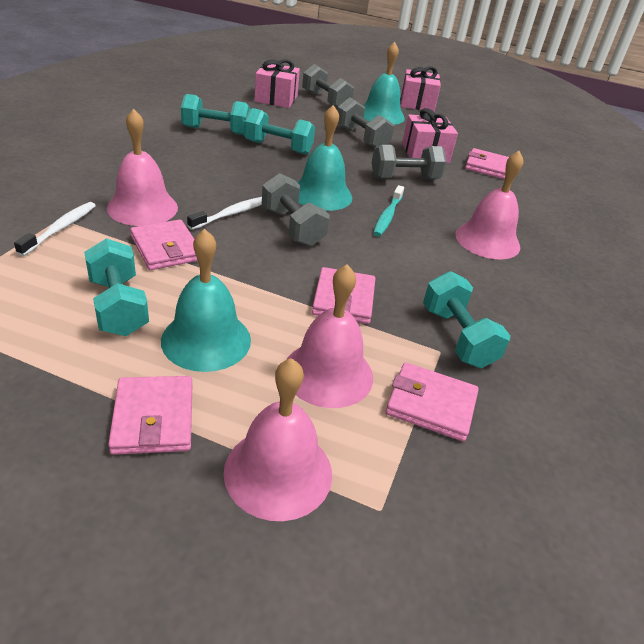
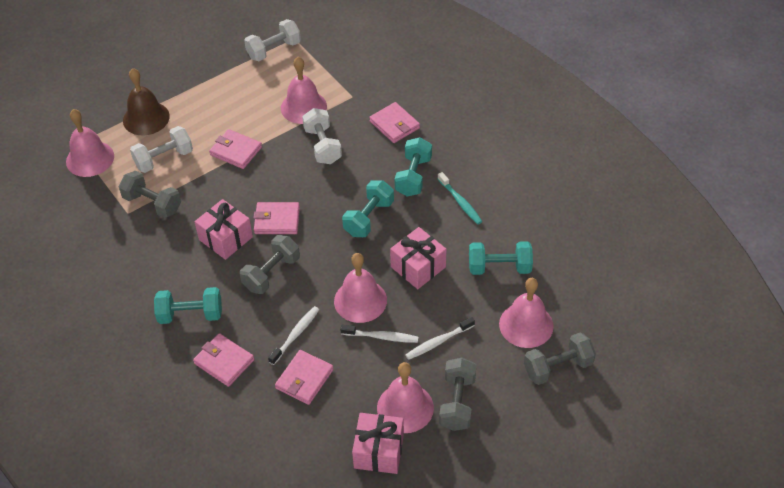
brown bell: none = 0 -> [123,68,170,135] = 1
pink bell: [107,109,178,226] [224,358,332,521] [286,264,373,408] [455,151,523,259] = 4 -> [66,109,114,177] [281,57,327,124] [334,253,387,323] [377,362,434,433] [499,278,554,348] = 5
turquoise bell: [161,229,251,372] [298,105,352,211] [363,42,405,125] = 3 -> none = 0
white dumbbell: none = 0 -> [130,126,193,173] [244,19,301,61] [302,108,342,164] = 3
white toothbrush: [14,202,96,256] [187,197,262,230] = 2 -> [268,306,319,365] [340,325,419,343] [405,317,475,360] = 3

